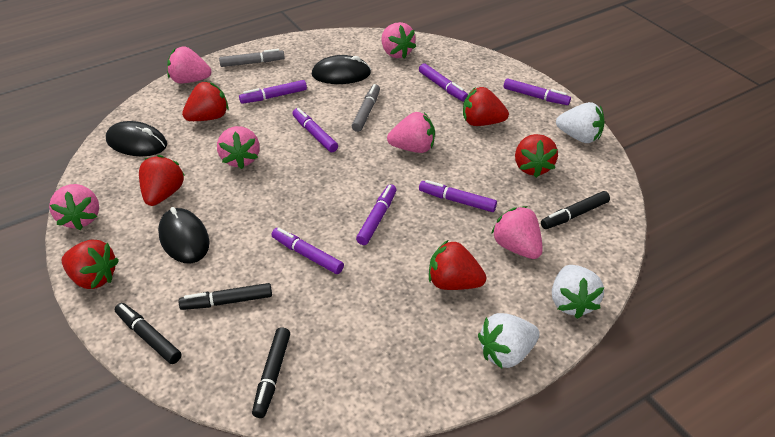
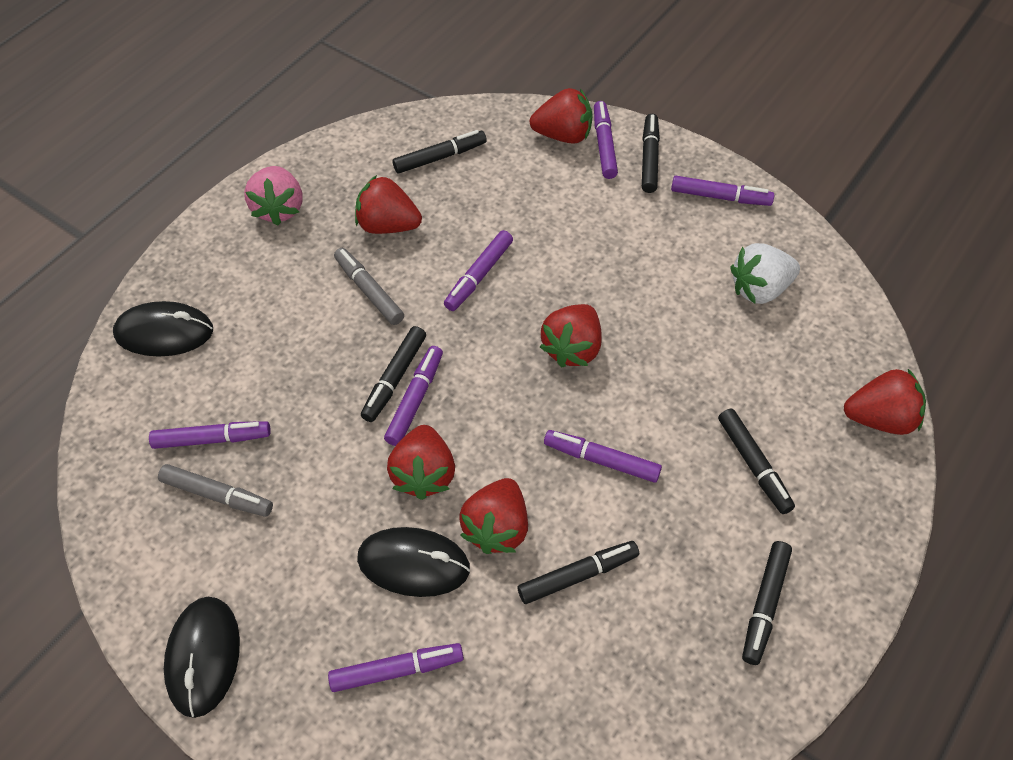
black marker: [115,303,182,364] [179,283,272,310] [252,327,290,418] [541,191,610,229] = 4 -> [361,326,426,422] [392,130,487,174] [518,541,639,604] [642,114,660,193] [718,409,795,514] [742,541,792,665] = 6
pink strawberry: [49,184,99,230] [167,46,211,84] [217,126,260,169] [382,22,416,58] [387,112,435,153] [491,206,543,259] = 6 -> [244,166,302,225] = 1
white strawberry: [478,313,540,368] [552,265,604,319] [556,102,604,143] = 3 -> [730,243,800,304] = 1

